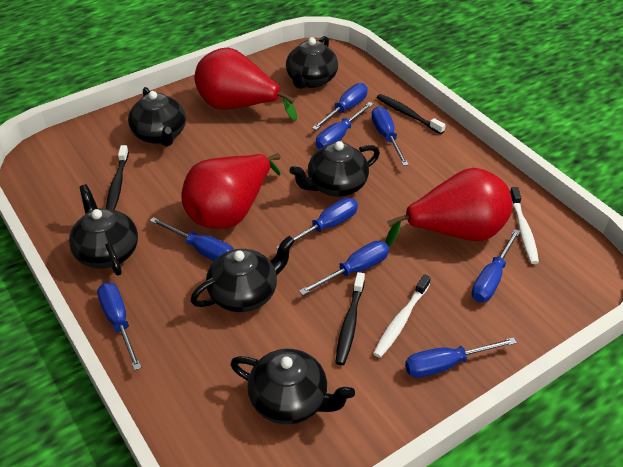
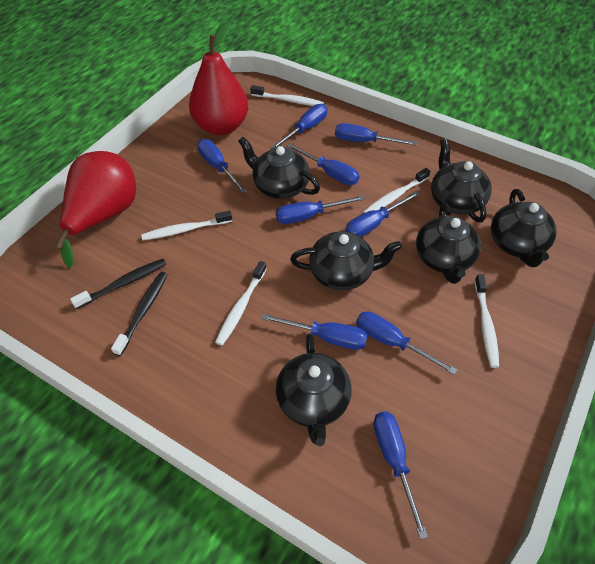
black toothbrush: [106,145,129,210] [335,272,365,365] [376,94,446,134] = 3 -> [70,259,166,309] [111,272,168,356] = 2
red pear: [182,153,281,229] [195,47,297,121] [385,168,512,247] = 3 -> [55,151,136,268] [189,22,248,135] = 2
white toothbrush: [373,274,431,358] [510,187,539,264] = 2 -> [141,210,232,240] [215,261,267,346] [250,85,324,106] [363,168,430,213] [474,274,499,368] = 5

